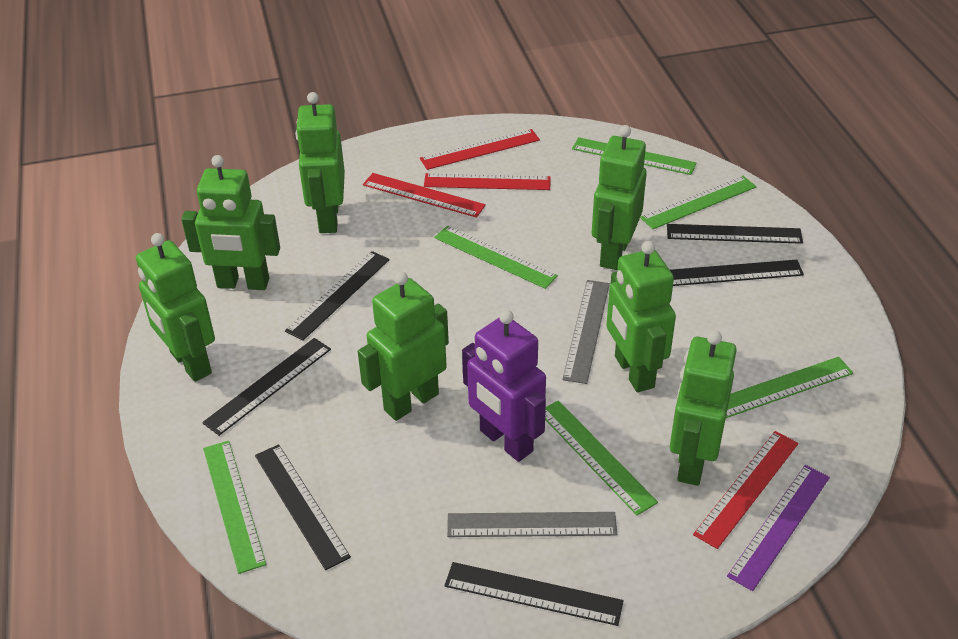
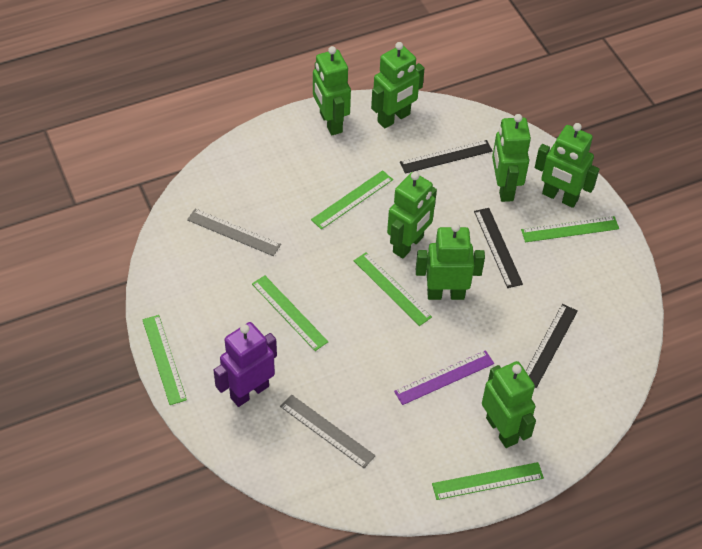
black ruler: [202,338,331,436] [255,444,351,570] [285,251,390,341] [445,562,624,626] [667,224,803,244] [670,260,804,286] = 6 -> [400,140,493,174] [474,208,523,288] [526,304,578,388] = 3
red ruler: [363,173,486,218] [420,129,540,170] [424,173,551,190] [693,431,799,549] = 4 -> none = 0

